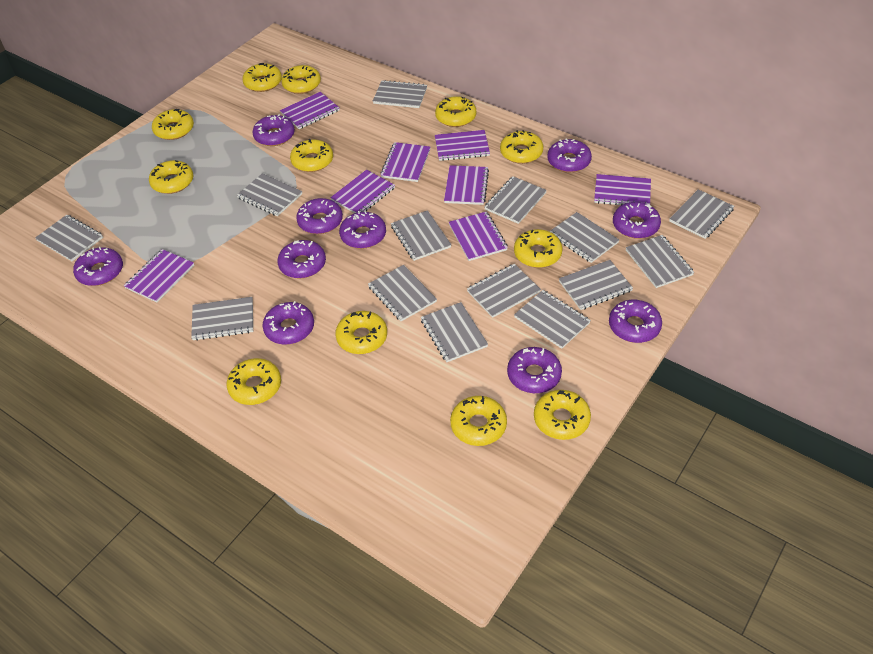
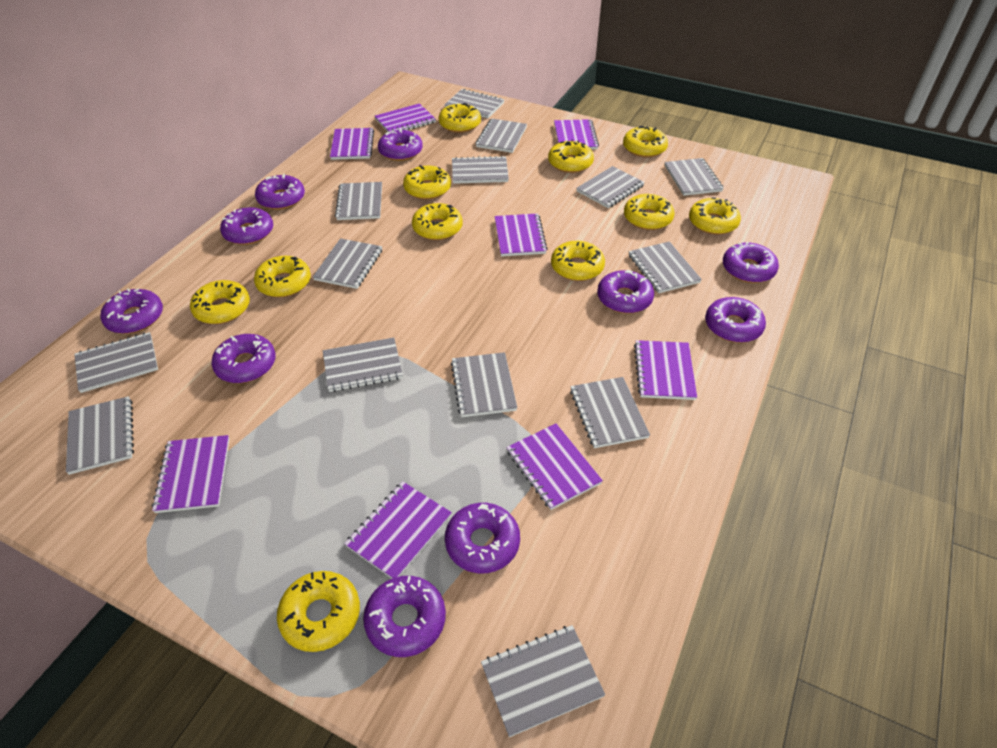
yellow donut: [149,160,193,194] [152,109,194,140] [227,358,281,405] [242,63,282,92] [281,65,321,94] [290,139,333,172] [335,311,387,354] [435,96,476,127] [450,396,507,446] [500,130,544,164] [514,229,563,268] [534,390,591,440] = 12 -> [190,280,250,324] [254,256,311,297] [277,571,360,652] [403,165,451,199] [412,203,463,240] [439,103,481,133] [548,140,594,173] [551,241,605,281] [623,126,668,157] [624,194,675,230] [689,197,741,235] = 11

